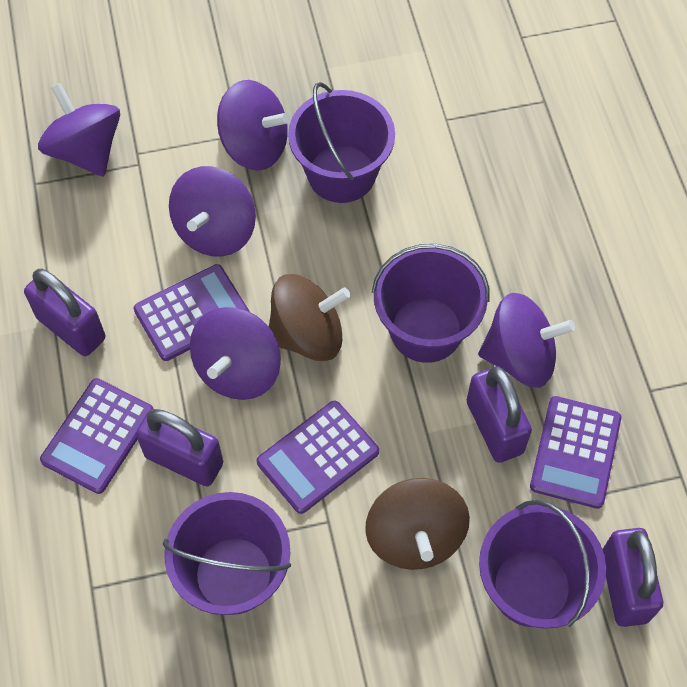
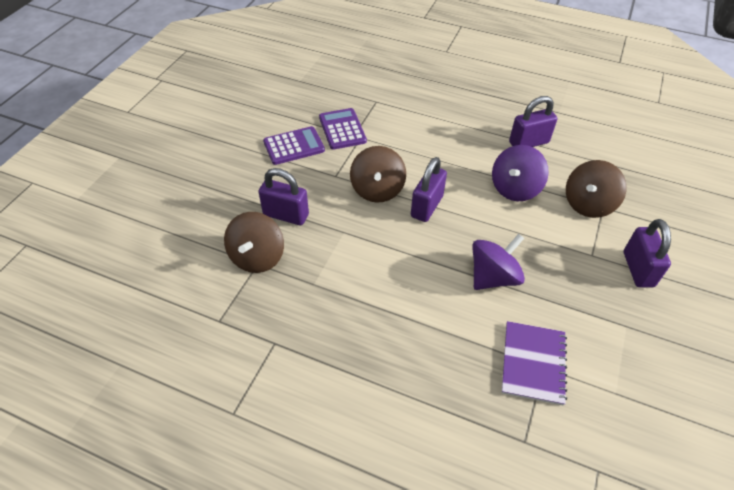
brown spinning top: [269,274,351,361] [365,478,470,570] = 2 -> [224,212,284,273] [350,146,406,202] [566,160,627,218] = 3
purple bucket: [163,492,291,615] [288,82,395,203] [372,244,490,363] [479,500,606,629] = 4 -> none = 0
purple calculator: [40,378,153,494] [133,264,250,361] [257,401,379,514] [530,396,621,509] = 4 -> [263,126,325,165] [319,108,367,150] = 2
purple notebook: none = 0 -> [502,321,567,405] = 1
purple spinning top: [38,83,120,176] [169,166,256,257] [190,307,281,400] [217,80,290,171] [478,293,575,387] = 5 -> [472,234,525,290] [492,145,549,201] = 2

